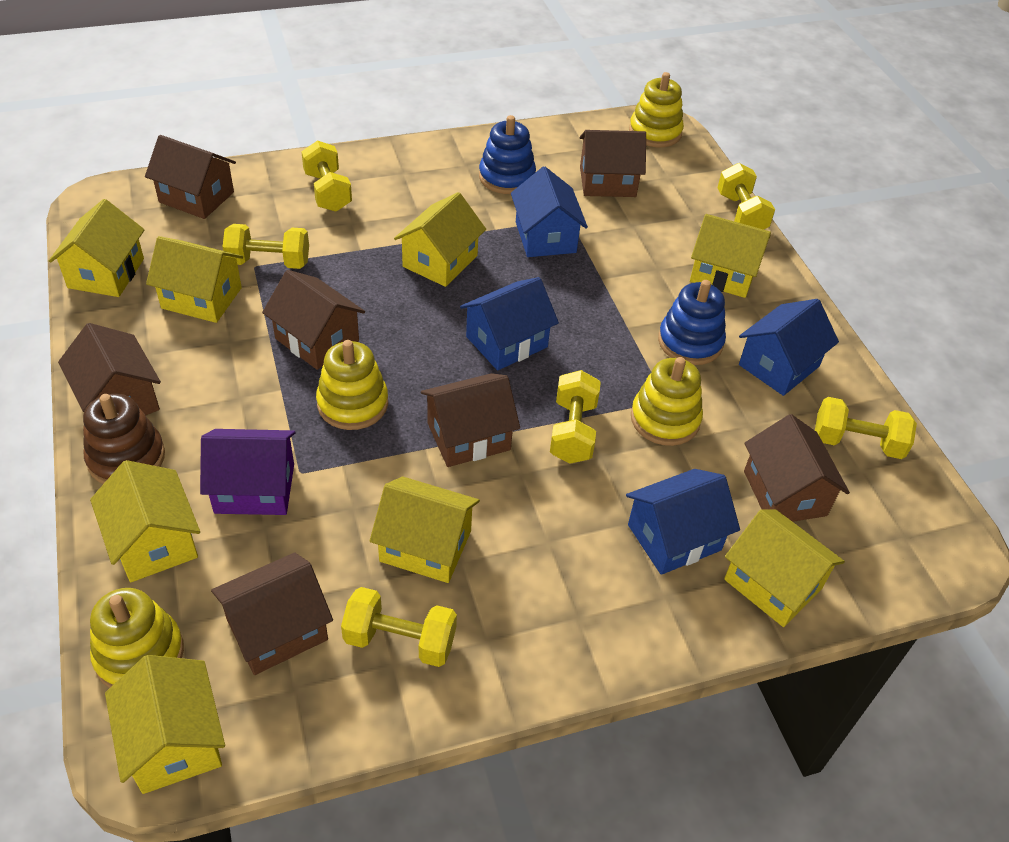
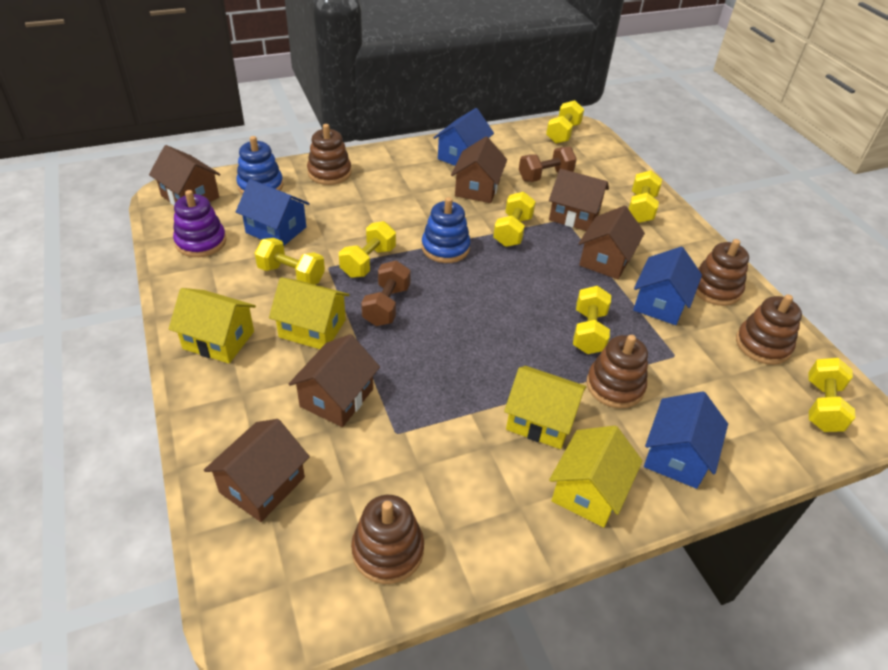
brown dumbbell: none = 0 -> [361,261,411,326] [519,147,577,182] = 2
brown house: [58,323,161,416] [145,135,236,219] [211,553,333,675] [262,270,365,370] [421,373,520,467] [579,130,646,197] [744,414,850,522] = 7 -> [149,145,221,206] [204,419,310,522] [289,334,380,427] [451,137,507,203] [549,169,609,231] [578,206,645,279] = 6
brown stacking toy: [83,394,165,484] = 1 -> [307,124,352,185] [351,495,424,584] [586,335,648,408] [695,239,749,306] [736,294,802,365] = 5
purple house: [200,429,296,515] = 1 -> none = 0
purple stacking toy: none = 0 -> [173,190,226,257] = 1
yellow dumbbell: [223,224,309,269] [301,140,352,212] [341,587,457,667] [550,370,601,464] [717,163,775,230] [815,397,917,459] = 6 -> [255,238,325,285] [339,221,396,278] [493,192,536,247] [546,100,584,144] [573,286,611,354] [629,170,662,223] [808,358,855,432] = 7
yellow house: [49,199,145,297] [90,460,200,582] [105,655,225,794] [146,236,243,323] [370,476,480,583] [394,192,486,287] [690,214,771,298] [724,510,845,627] = 8 -> [169,288,256,364] [269,277,350,349] [504,366,586,449] [549,426,643,528] = 4
yellow stacking toy: [90,588,184,688] [316,340,388,430] [629,72,684,147] [631,357,703,446] = 4 -> none = 0

